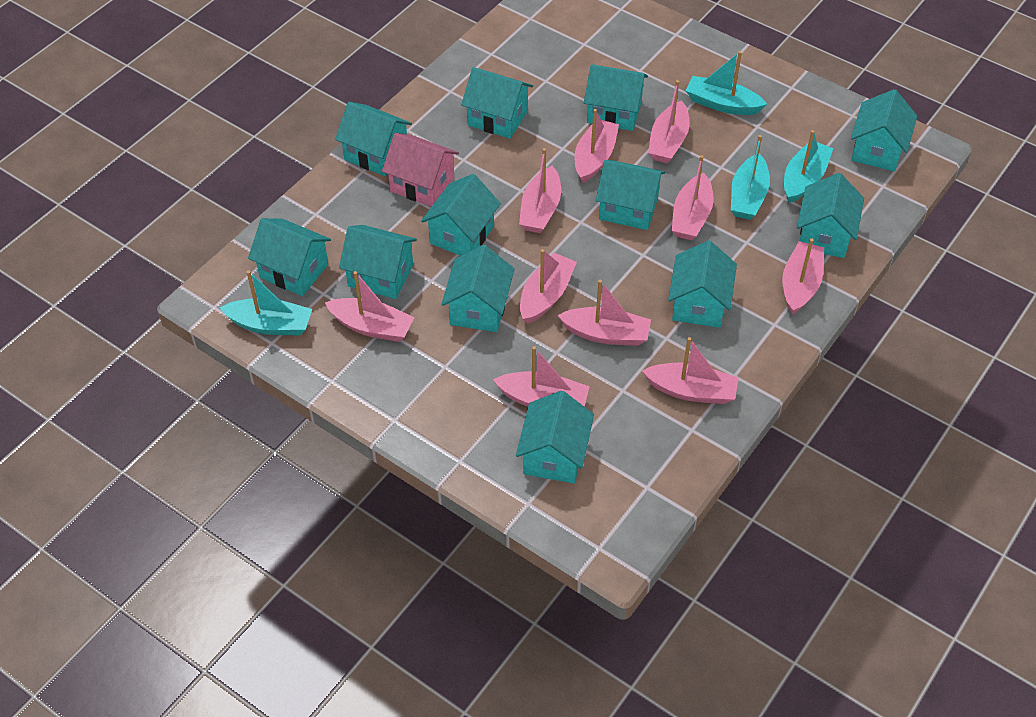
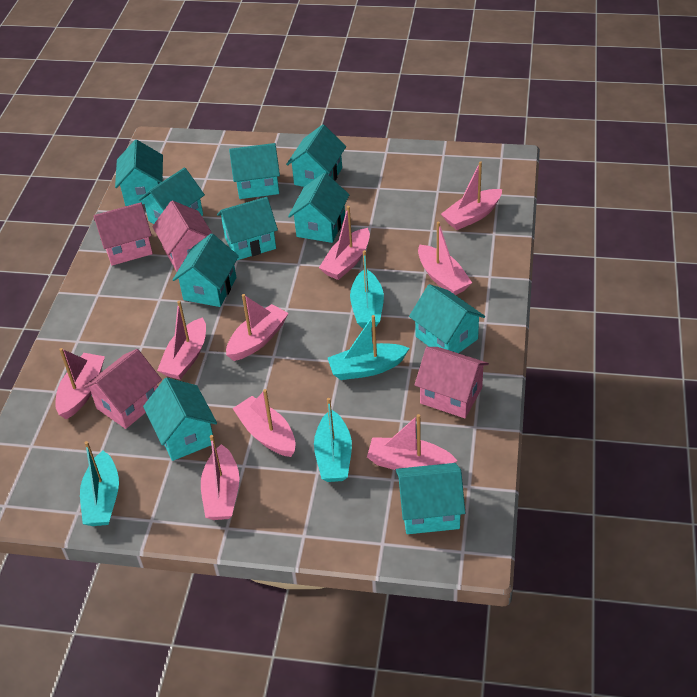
pink boat: [325,271,415,342] [493,346,590,407] [519,148,561,233] [520,249,577,324] [558,280,651,346] [575,109,619,183] [642,337,739,404] [648,80,690,163] [672,155,713,240] [782,239,824,315] = 10 -> [55,348,105,419] [157,301,206,380] [201,435,239,520] [226,294,289,361] [232,389,296,457] [319,206,370,280] [367,414,458,470] [418,222,472,295] [441,161,502,230] = 9
pink house: [382,133,459,207] = 1 -> [83,349,162,429] [94,202,153,266] [152,200,212,272] [415,347,489,418] = 4
turquoise house: [248,218,331,296] [335,102,412,176] [339,225,417,299] [421,174,501,256] [441,245,515,332] [461,67,533,139] [516,390,594,483] [584,64,648,131] [596,160,665,230] [668,240,737,328] [797,173,864,258] [851,89,917,171] = 12 -> [115,140,163,206] [138,167,205,224] [143,377,217,461] [173,233,239,307] [217,197,278,260] [229,143,280,199] [286,124,346,187] [288,173,349,243] [396,463,465,534] [409,284,485,353] = 10

